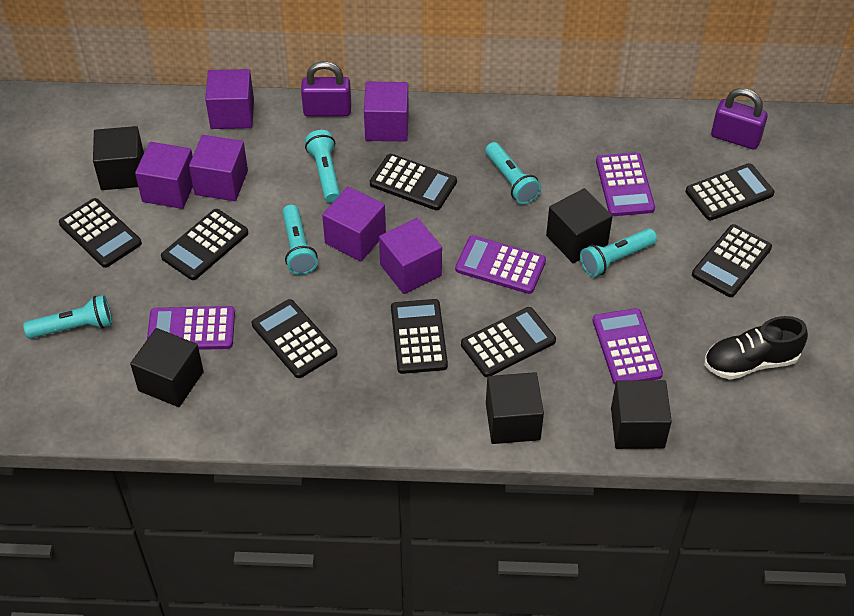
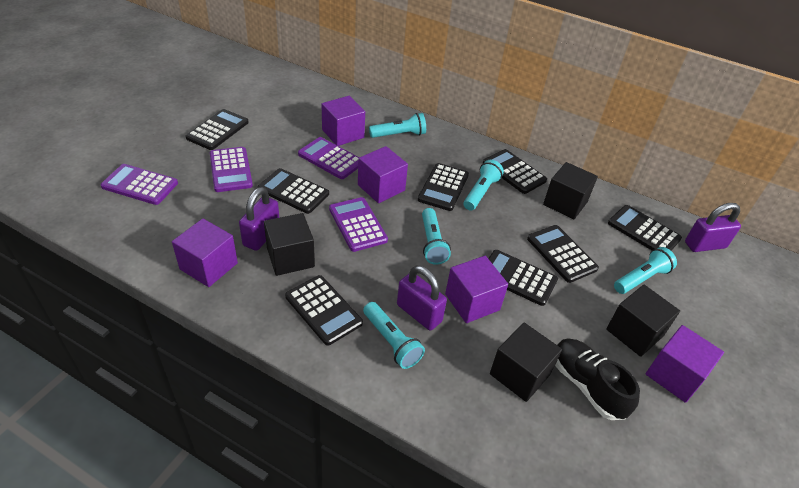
black cube: [93,126,144,190] [130,328,204,407] [486,372,544,444] [546,188,613,263] [611,380,672,449] = 5 -> [264,213,315,276] [490,323,562,402] [543,162,598,219] [606,285,680,357] = 4
purple cube: [135,142,193,209] [189,135,248,201] [205,69,254,129] [322,186,386,261] [364,81,409,141] [379,218,442,294] = 6 -> [172,218,238,287] [322,96,365,146] [358,146,408,203] [445,256,508,323] [646,325,724,403] = 5
purple padlock: [301,61,351,117] [711,88,768,150] = 2 -> [239,187,279,251] [397,265,447,330] [685,203,741,252] = 3

